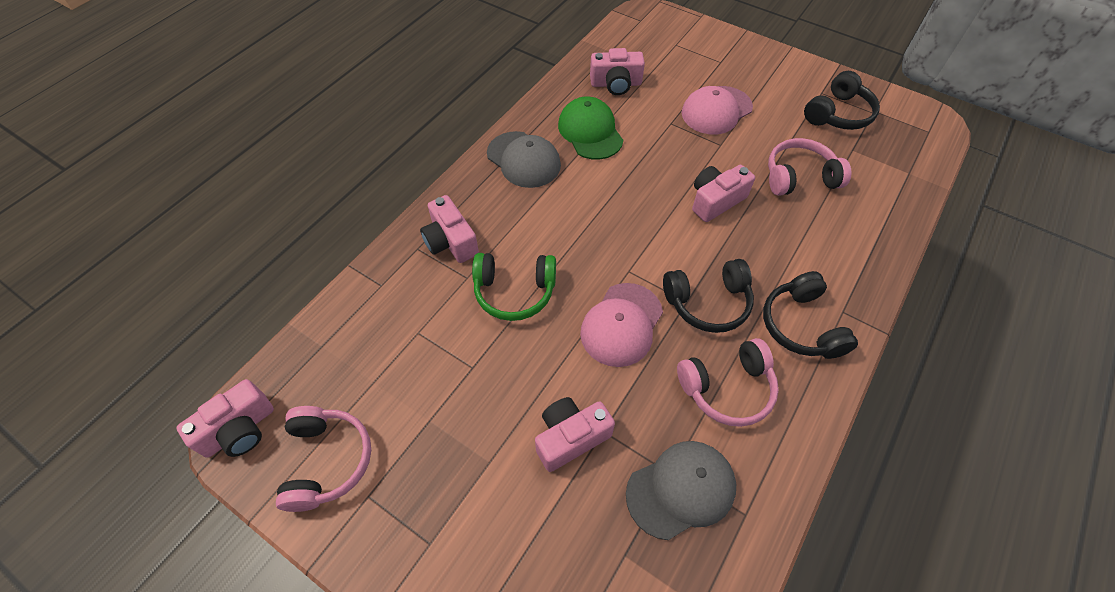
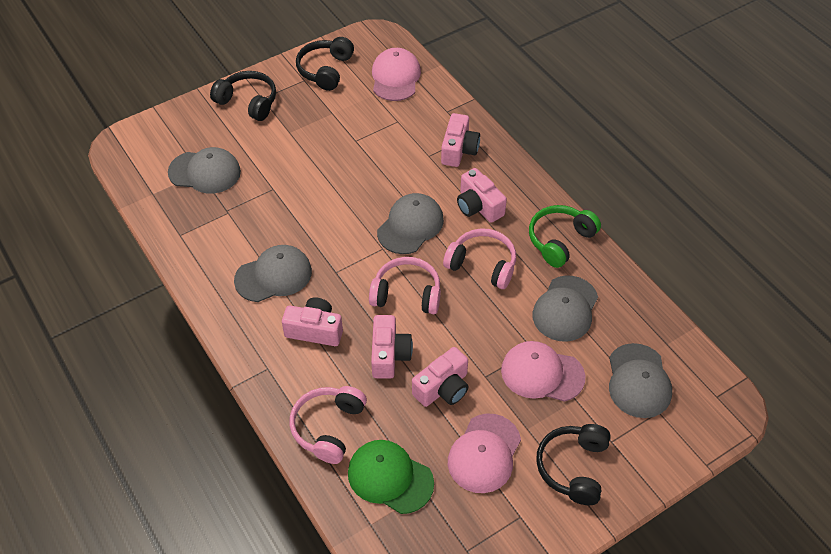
grey cap: [487,131,561,188] [626,441,736,540] = 2 -> [168,147,241,194] [234,245,312,302] [377,193,444,254] [532,276,598,342] [609,343,672,418] = 5
pink cap: [580,283,663,367] [682,86,753,134] = 2 -> [372,48,421,101] [448,414,521,493] [501,341,585,402] = 3

